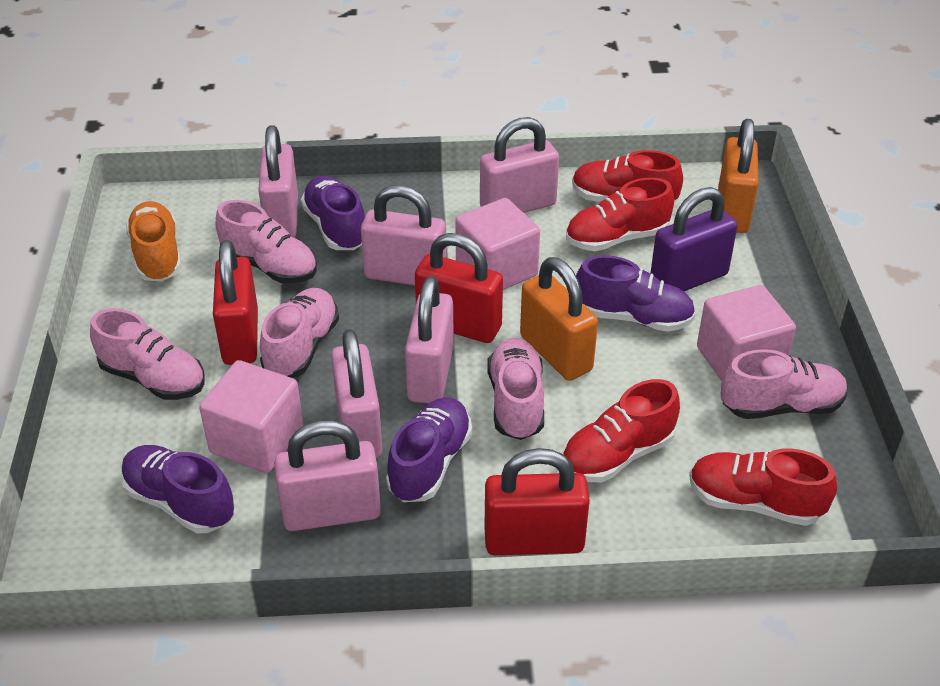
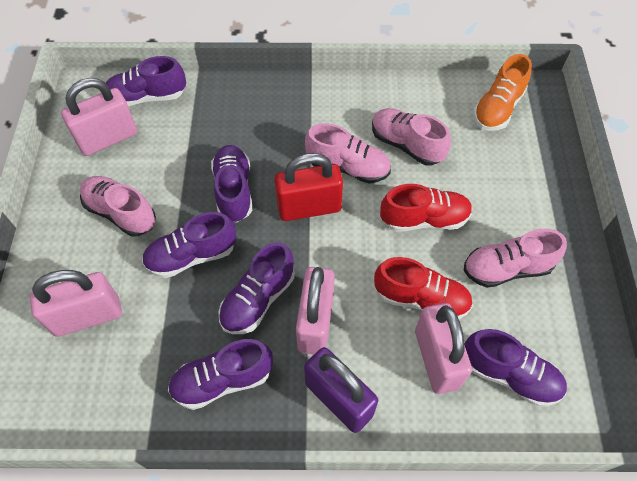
orange padlock: [520,257,598,381] [718,119,759,233] = 2 -> none = 0
pink cube: [199,360,303,473] [455,198,540,290] [697,285,796,381] = 3 -> none = 0
pink padlock: [258,125,298,237] [274,420,381,531] [331,329,383,458] [361,185,446,285] [405,276,454,404] [480,117,559,213] = 6 -> [30,270,122,337] [61,78,137,156] [296,267,335,355] [415,303,472,394] = 4
pink shoe: [90,308,205,400] [216,200,317,283] [260,288,339,378] [487,338,544,440] [721,349,848,419] = 5 -> [80,176,156,237] [305,123,391,183] [372,108,451,165] [464,229,567,288] = 4
purple shoe: [121,445,234,534] [301,176,365,250] [386,397,472,502] [576,255,695,332] = 4 -> [106,56,186,106] [142,212,236,278] [168,339,273,410] [211,145,252,223] [218,242,294,334] [464,329,567,407] = 6
red padlock: [213,240,258,365] [415,233,503,343] [484,448,590,555] = 3 -> [274,153,343,221] = 1
red shoe: [563,379,680,482] [566,177,674,251] [572,150,683,202] [689,448,837,526] = 4 -> [374,257,473,319] [380,184,472,232] = 2

